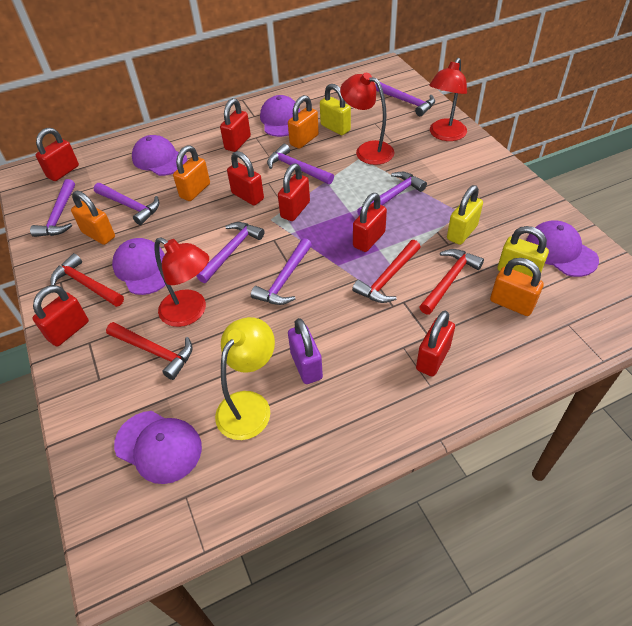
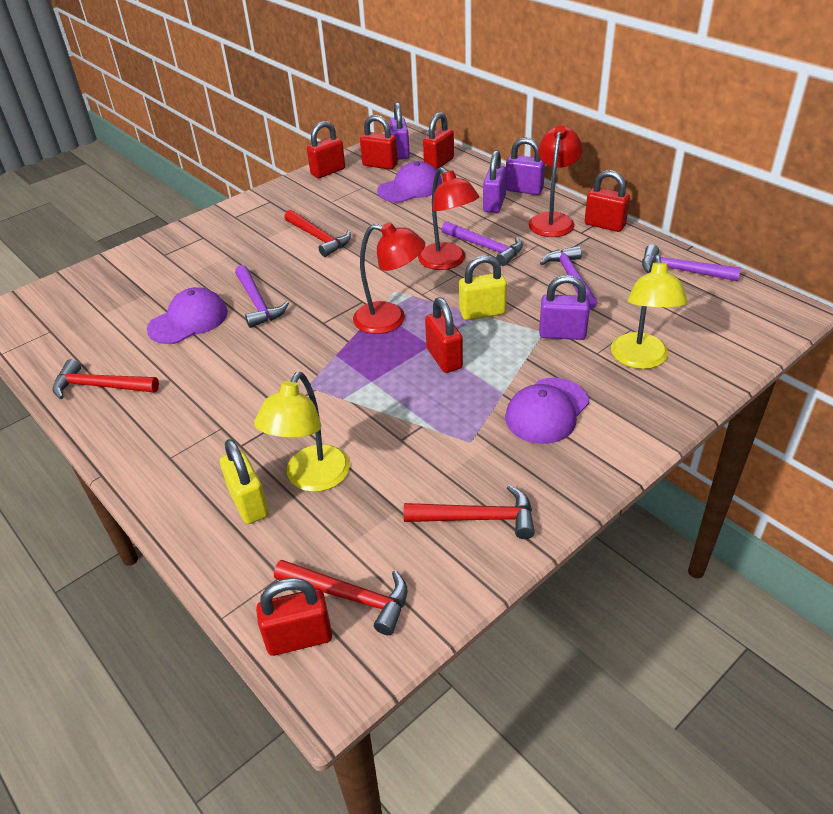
orange padlock: [71,191,115,245] [173,145,210,201] [288,95,319,149] [490,258,544,316] = 4 -> none = 0
purple cap: [112,238,166,295] [114,411,202,484] [132,135,187,176] [260,95,300,137] [526,220,599,277] = 5 -> [147,287,228,344] [377,161,442,202] [505,378,589,444] = 3
purple hammer: [30,179,75,237] [94,183,160,225] [196,222,264,283] [251,238,312,305] [267,144,334,184] [357,172,427,216] [375,82,435,116] = 7 -> [235,265,289,328] [441,221,523,266] [540,246,598,309] [642,244,741,281] = 4
purple padlock: [288,318,323,384] = 1 -> [389,102,410,160] [483,150,507,213] [506,137,545,195] [539,275,590,340] = 4
red padlock: [33,285,89,347] [36,128,79,181] [220,98,251,152] [227,151,264,205] [278,163,310,221] [353,193,387,252] [416,311,455,376] = 7 -> [256,578,332,656] [307,121,345,178] [360,115,398,170] [423,112,454,170] [425,297,463,373] [585,170,630,232] = 6
yellow lamp: [215,317,275,440] = 1 -> [254,372,350,492] [611,255,688,369] = 2
yellow padlock: [320,84,351,135] [447,185,483,245] [498,226,549,277] = 3 -> [220,439,269,524] [459,255,507,320] = 2

